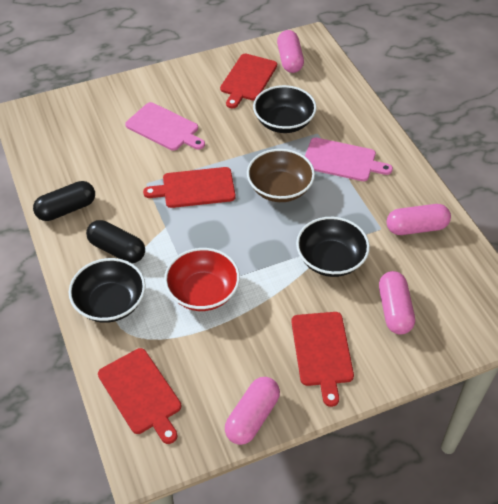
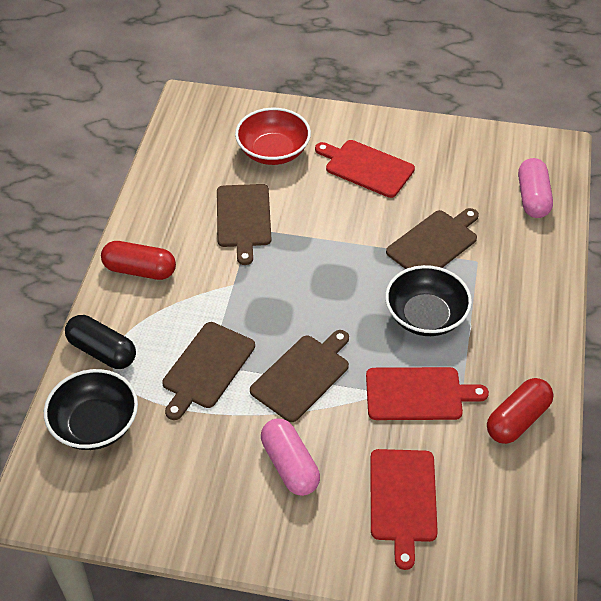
black bowl: [69,258,146,323] [253,85,317,133] [296,217,370,277] = 3 -> [44,369,138,450] [385,265,472,336] = 2
black capsule: [33,181,95,221] [86,220,145,263] = 2 -> [65,315,136,369] = 1
brown bowl: [247,149,315,202] = 1 -> none = 0
brown cutting board: none = 0 -> [162,322,255,420] [217,184,271,265] [250,330,349,422] [386,208,479,269] = 4
pink capsule: [225,377,280,445] [277,30,304,73] [379,271,415,334] [387,204,451,235] = 4 -> [261,418,320,496] [518,158,553,218] = 2
pink cutting board: [125,102,205,151] [305,137,393,181] = 2 -> none = 0
red capsule: none = 0 -> [101,241,176,280] [487,378,553,444] = 2
red cutting board: [98,348,181,444] [143,167,236,208] [220,54,277,109] [291,312,354,407] = 4 -> [315,140,415,198] [366,367,489,420] [370,449,438,570] = 3

